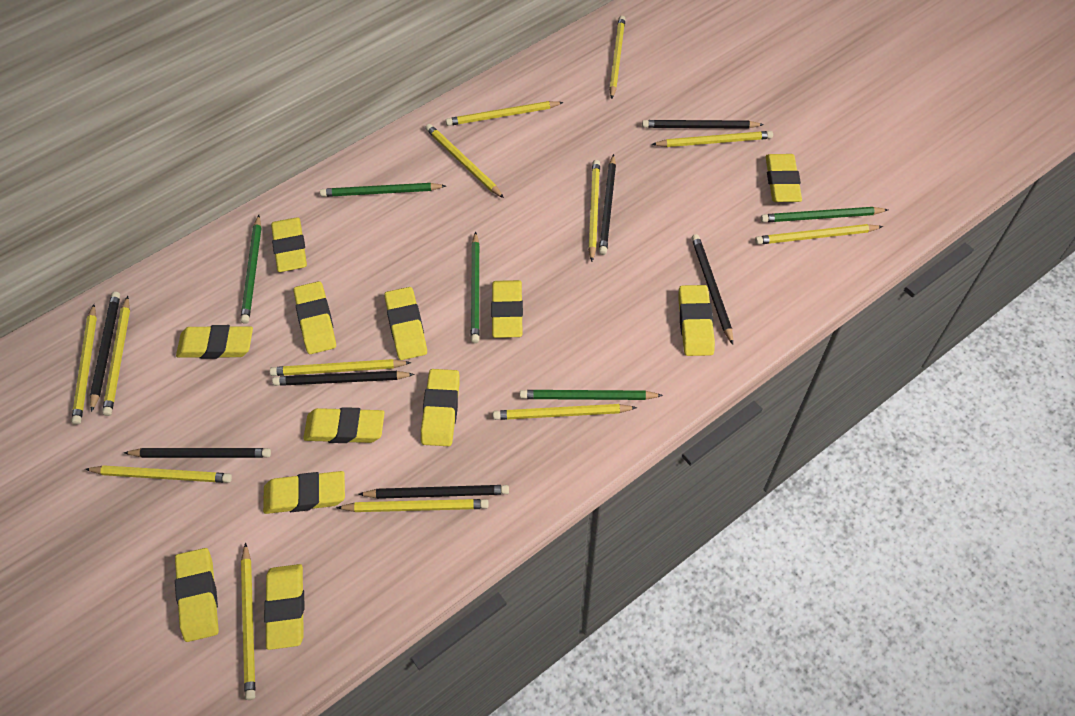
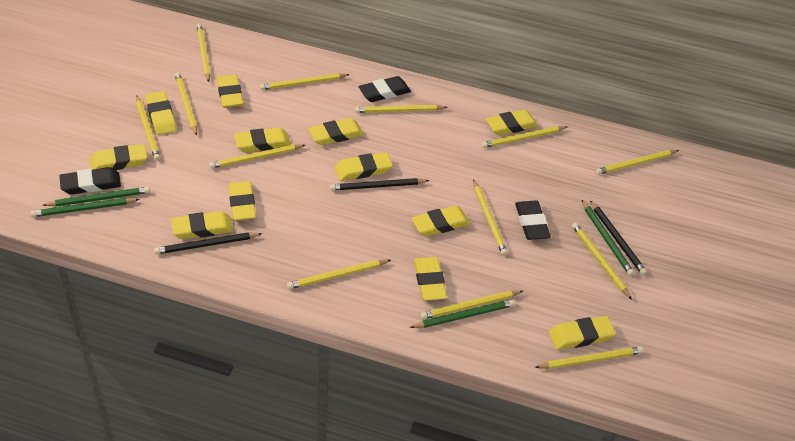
black eraser: none = 0 -> [59,167,121,195] [358,76,411,102] [515,200,551,240] = 3
black pencil: [90,292,120,412] [124,448,271,458] [272,371,415,386] [358,485,509,499] [599,154,616,255] [642,120,764,129] [691,234,733,345] = 7 -> [154,232,262,254] [330,178,430,191] [590,200,647,275] = 3
green pencil: [240,215,261,324] [320,183,446,197] [470,231,480,343] [520,390,663,400] [761,207,888,223] = 5 -> [30,198,140,217] [43,187,150,207] [410,299,515,328] [582,200,634,276] = 4

